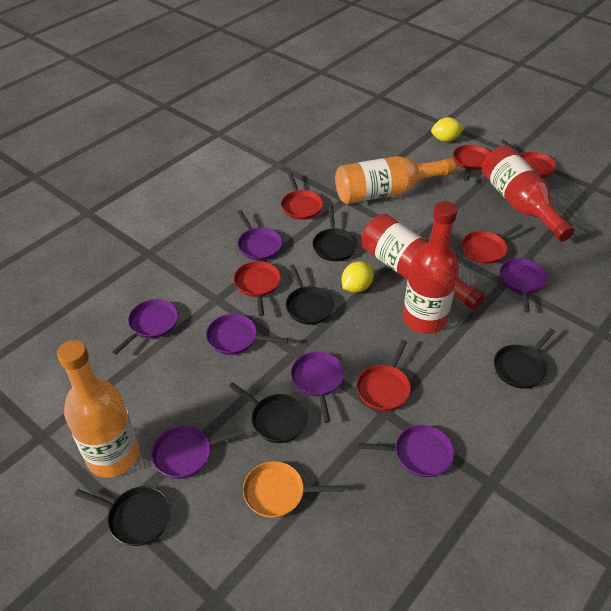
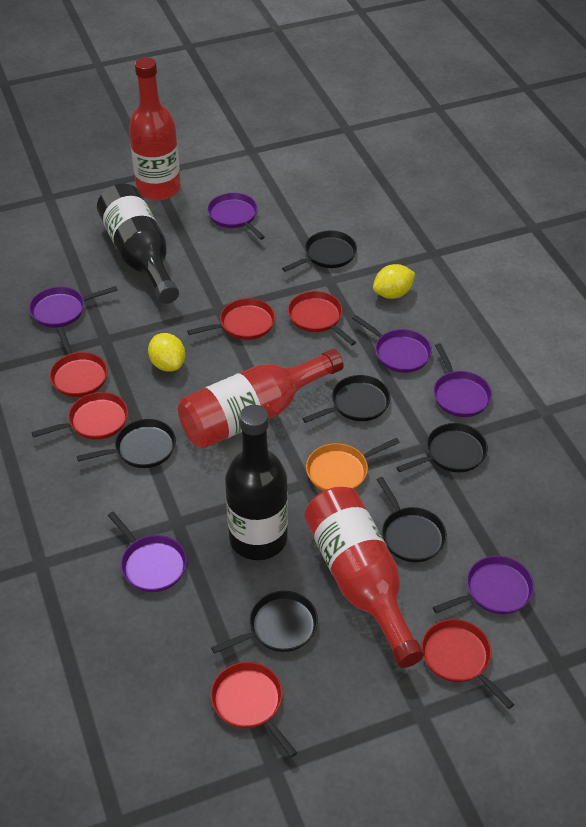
black bottle: none = 0 -> [97,184,179,304] [225,405,288,560] = 2
black pan: [74,486,171,546] [229,382,308,443] [286,264,334,325] [313,208,357,261] [494,329,555,389] = 5 -> [76,419,176,468] [211,591,318,654] [282,231,357,272] [302,375,391,423] [377,477,447,562] [396,423,488,472] = 6
orange bottle: [57,340,139,478] [335,156,456,204] = 2 -> none = 0
purple pan: [112,299,178,355] [151,426,246,479] [206,314,288,355] [237,210,282,260] [291,352,344,423] [358,425,454,477] [500,258,547,313] = 7 -> [29,286,118,328] [107,512,187,592] [207,193,265,240] [352,315,432,373] [433,343,492,417] [433,556,534,614] = 6

